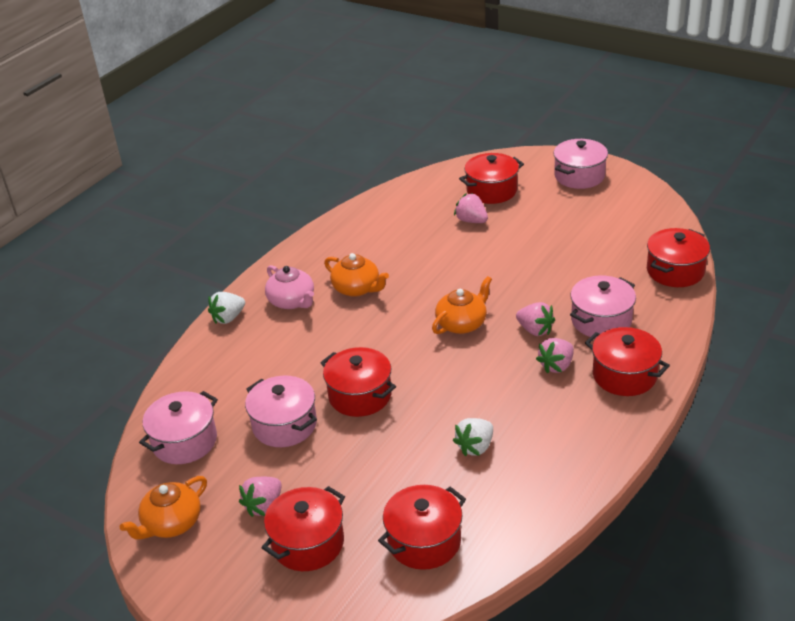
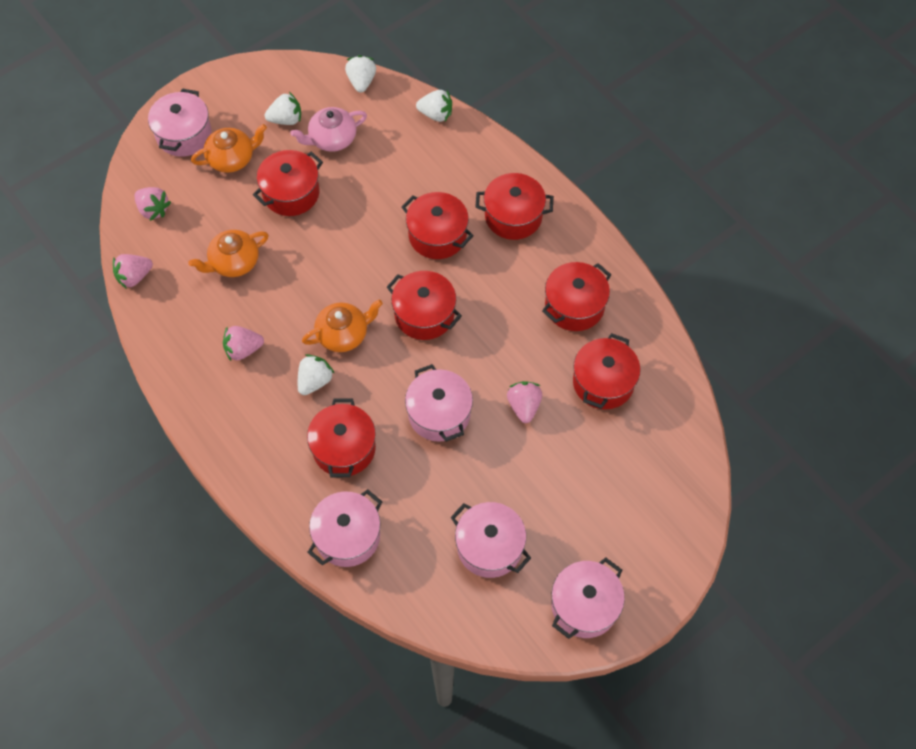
pink pot: [139,391,218,464] [245,376,317,447] [554,139,608,189] [570,275,636,338] = 4 -> [148,88,212,157] [307,489,382,567] [405,364,473,442] [450,502,531,578] [551,558,625,639] = 5
red pot: [262,486,345,571] [320,347,396,417] [378,485,466,570] [459,153,524,204] [585,327,670,396] [647,228,710,287] = 6 -> [253,150,323,216] [307,398,376,477] [387,271,462,340] [401,192,474,259] [476,173,554,240] [542,262,611,331] [573,333,641,409] = 7
white strawberry: [208,292,245,324] [453,418,493,456] = 2 -> [265,92,301,125] [298,354,335,395] [345,55,376,93] [416,90,452,122] = 4

